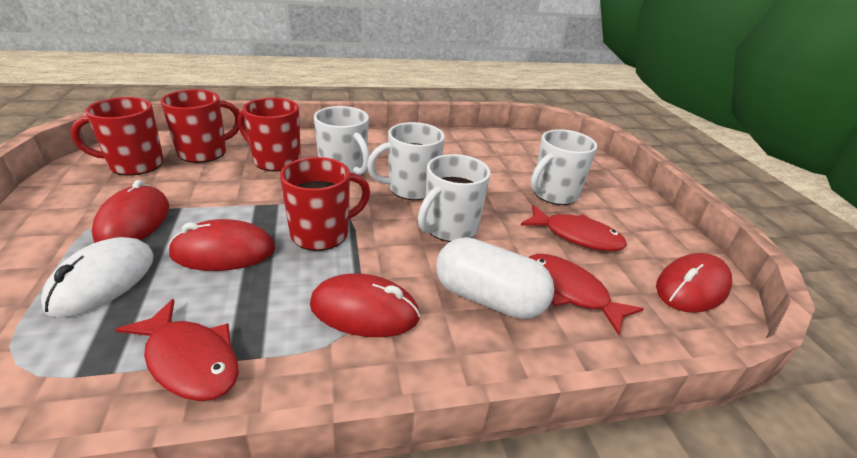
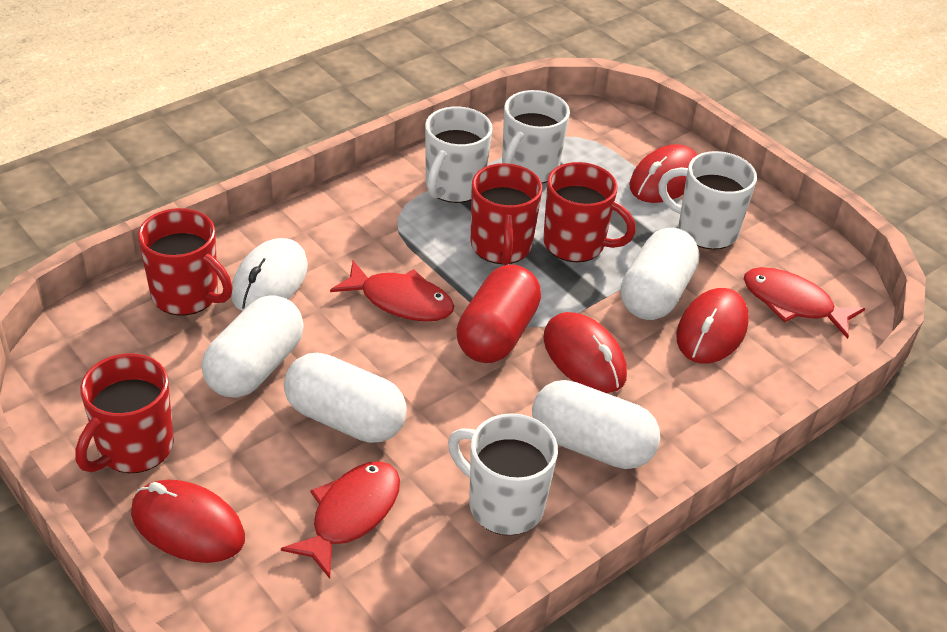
red capsule: none = 0 -> [457,264,541,363] = 1
white capsule: [436,237,554,319] = 1 -> [201,295,304,398] [284,353,407,443] [532,380,660,469] [621,228,699,320] = 4

